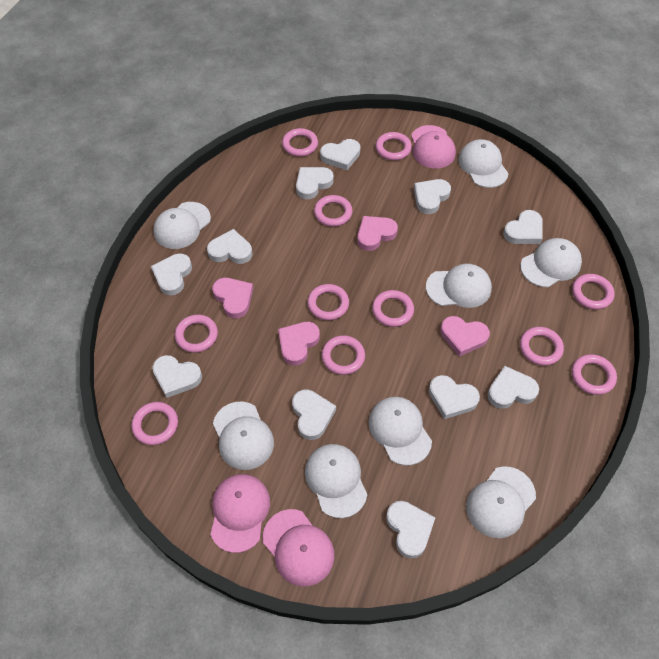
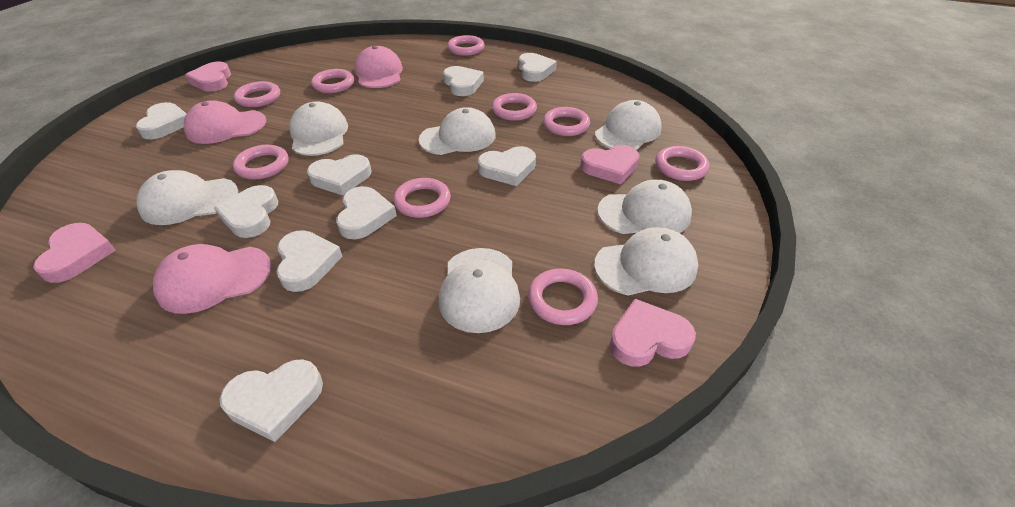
pink ring: [131,402,178,445] [175,315,218,353] [282,128,318,157] [307,284,349,320] [314,195,353,227] [322,335,365,375] [372,290,414,327] [376,132,412,160] [520,327,564,366] [572,274,615,309] [572,354,617,395] = 11 -> [233,145,289,179] [234,81,280,107] [311,69,354,93] [393,178,451,218] [447,35,485,56] [492,93,537,121] [528,269,598,325] [543,107,590,136] [655,146,709,181] = 9
white cap: [153,202,211,249] [213,402,274,470] [305,444,367,518] [368,397,432,466] [426,264,492,308] [458,139,509,188] [466,466,536,538] [520,238,582,287] = 8 -> [136,170,238,225] [289,101,348,156] [419,107,496,155] [439,248,520,333] [594,227,698,296] [595,100,662,150] [597,180,692,234] = 7
white heart: [151,253,192,295] [152,355,202,398] [207,229,252,264] [292,389,336,440] [296,167,334,199] [320,139,361,170] [386,501,435,558] [414,179,451,214] [429,375,480,419] [488,366,539,409] [503,210,543,244] = 11 -> [136,102,187,139] [214,185,278,238] [220,359,323,442] [276,230,343,292] [307,154,372,195] [336,186,397,239] [443,66,484,96] [478,146,536,186] [518,53,557,82] = 9

